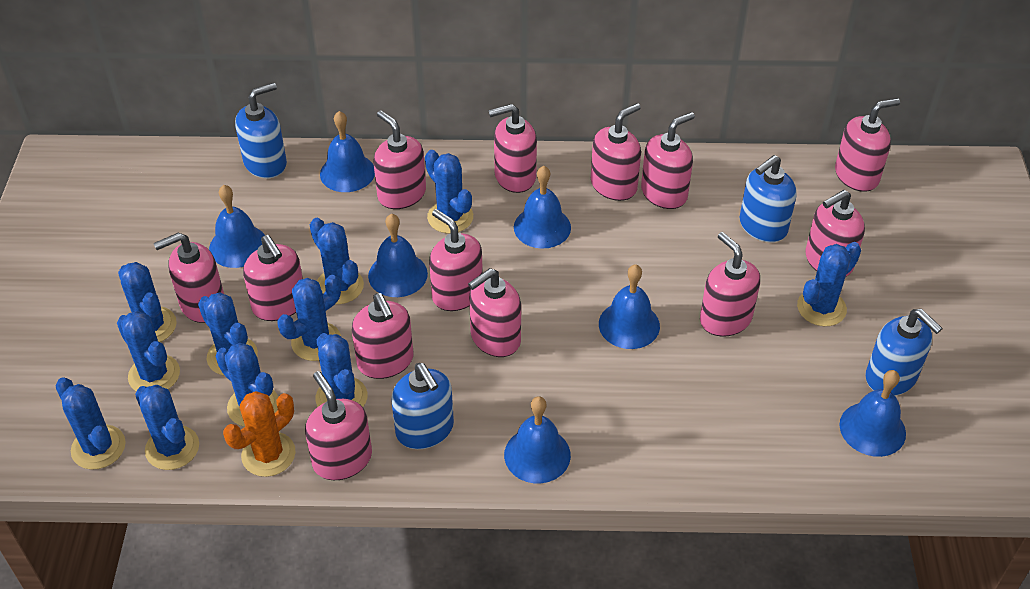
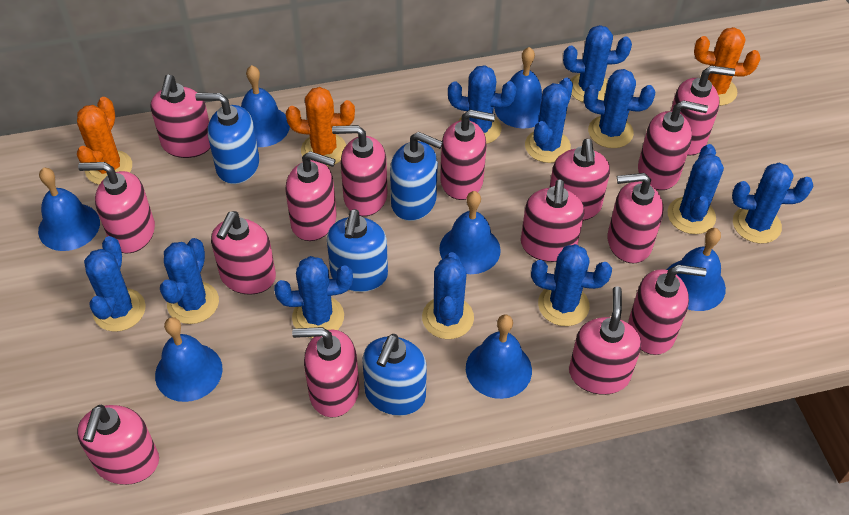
orange cactus: [223,391,295,477] = 1 -> [77,97,132,185] [286,87,355,167] [694,27,760,106] = 3
pink soap dispenser: [154,233,224,323] [243,235,303,321] [305,371,372,480] [352,293,413,379] [373,110,426,209] [429,209,483,311] [468,268,521,357] [488,104,537,193] [591,103,641,201] [641,112,695,209] [700,232,760,337] [805,190,865,277] [835,98,900,192] = 13 -> [77,404,159,485] [78,162,155,253] [151,75,210,158] [211,211,276,295] [285,151,337,241] [292,327,359,418] [332,125,387,216] [440,110,495,200] [521,179,584,262] [549,139,610,221] [569,286,641,395] [607,173,664,264] [628,265,706,355] [638,100,708,190] [671,66,735,156] = 15

